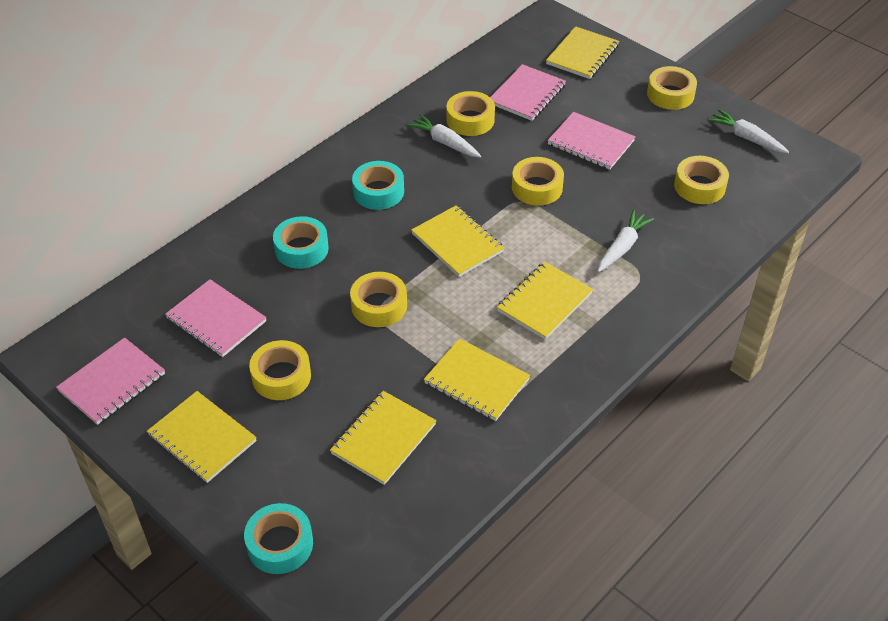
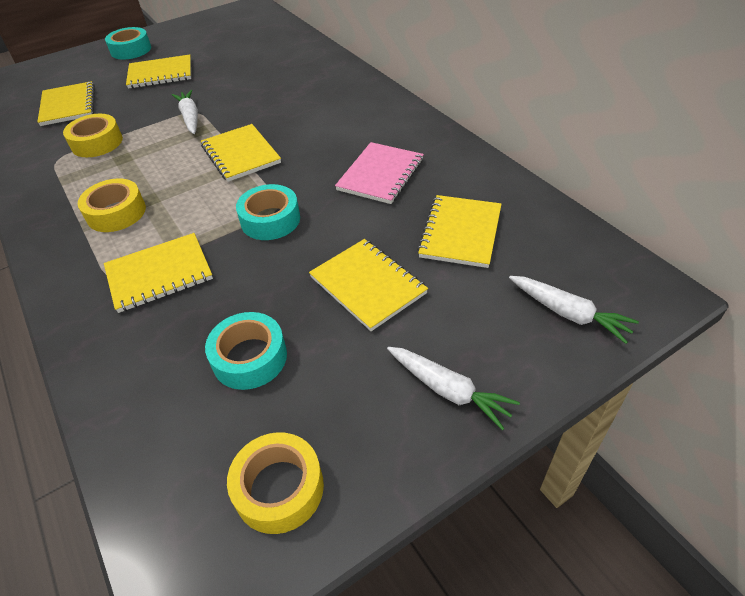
pink notebook: [56,337,165,425] [165,279,267,357] [490,64,566,121] [547,112,635,170] = 4 -> [335,142,424,204] = 1
yellow tape: [249,340,311,400] [350,272,407,327] [446,91,495,136] [512,157,564,206] [647,66,697,110] [674,156,729,204] = 6 -> [63,114,123,157] [78,178,146,232] [227,432,324,534] = 3

